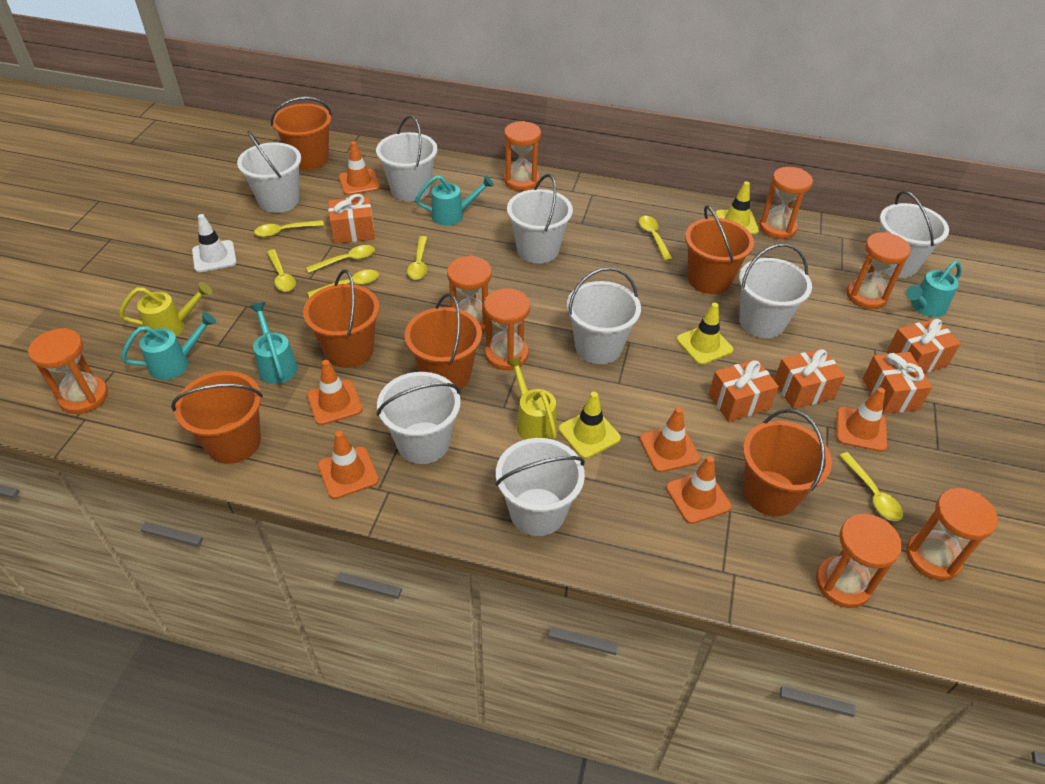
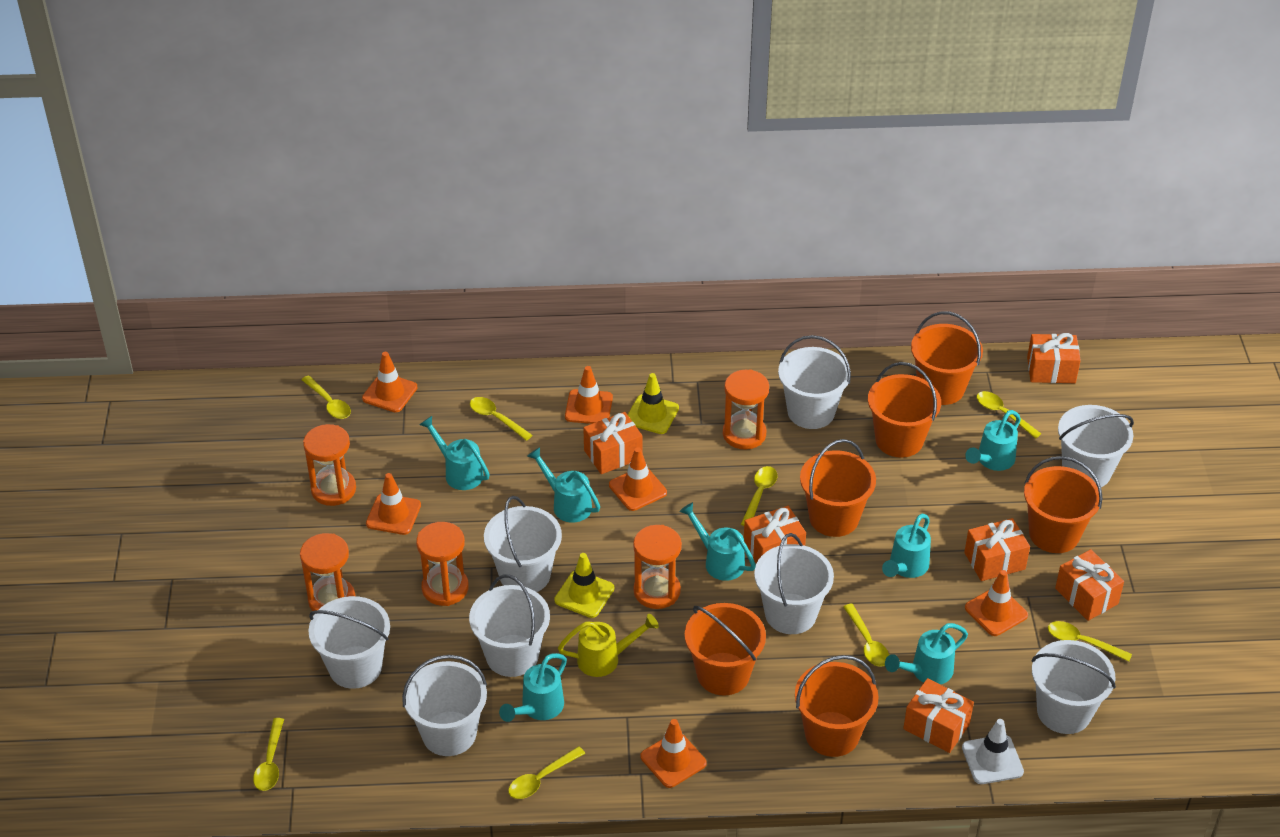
orange gift: [328,194,375,244] [709,359,779,422] [774,349,845,409] [863,352,932,414] [887,319,961,373] = 5 -> [583,412,643,474] [744,506,806,564] [903,678,974,753] [964,518,1030,581] [1027,333,1081,383] [1055,549,1124,621] = 6
orange hourglass: [28,328,108,414] [447,256,492,333] [484,288,530,370] [504,121,541,191] [759,167,813,239] [816,513,902,608] [846,232,911,309] [906,488,998,581] = 8 -> [300,533,356,611] [303,424,356,506] [416,522,469,606] [633,525,682,609] [723,369,769,450] = 5
turquoise watering can: [121,312,216,380] [249,302,298,384] [415,175,494,226] [906,260,962,317] = 4 -> [419,416,490,490] [499,653,567,722] [527,447,600,523] [679,502,756,581] [882,514,931,578] [885,623,968,685] [965,410,1021,471] = 7
yellow spoon: [254,220,324,237] [267,249,296,292] [306,245,375,273] [307,270,379,297] [407,236,427,280] [639,216,673,261] [839,452,903,521] = 7 -> [253,718,284,791] [302,375,351,419] [470,397,532,441] [508,746,585,799] [741,466,778,526] [843,604,889,667] [976,391,1041,439] [1048,621,1132,662] = 8
yellow traffic cone: [559,392,621,459] [677,302,733,365] [715,181,759,235] = 3 -> [554,553,614,618] [628,373,679,434] = 2
yellow watering can: [119,282,212,337] [507,357,557,440] = 2 -> [558,614,659,677] = 1

